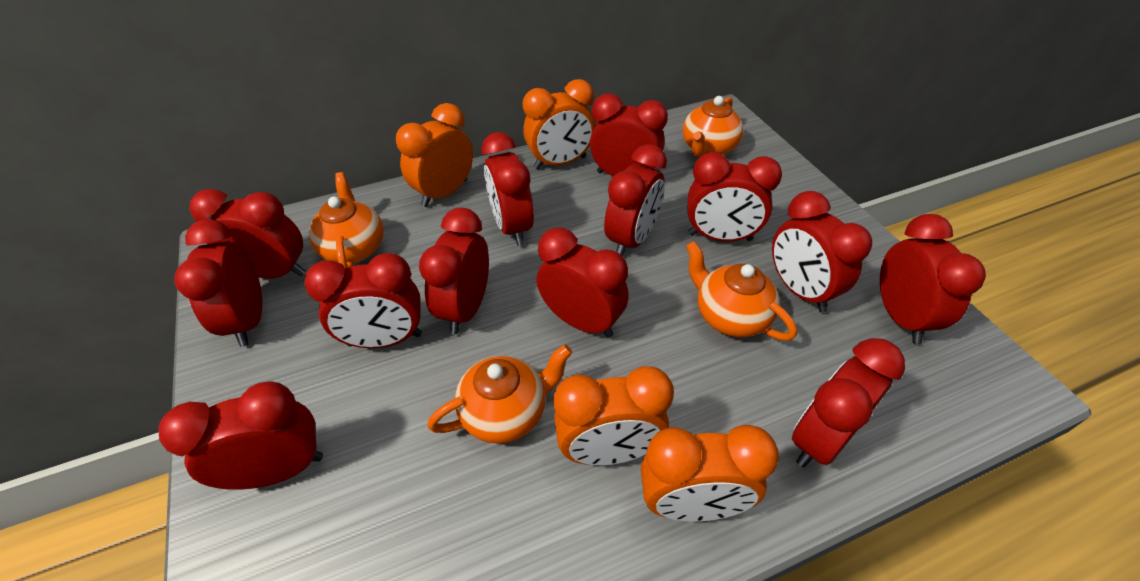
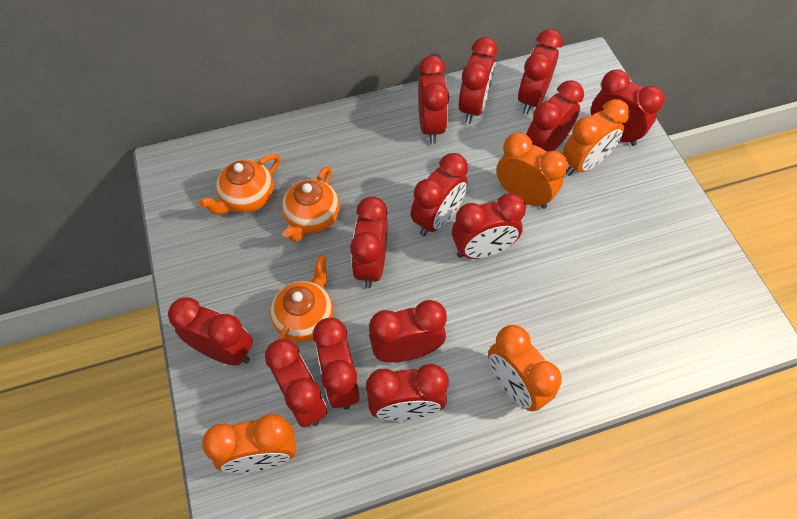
orange teapot: [309,172,384,269] [427,344,572,444] [683,96,743,157] [686,241,797,341] = 4 -> [199,154,280,214] [270,255,334,342] [282,166,340,242] = 3

